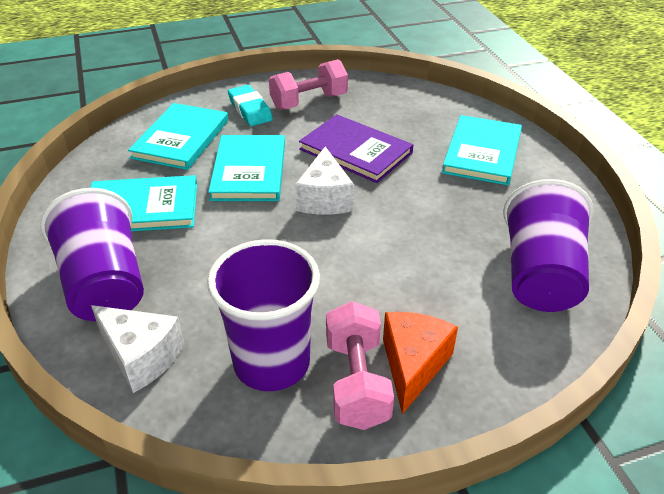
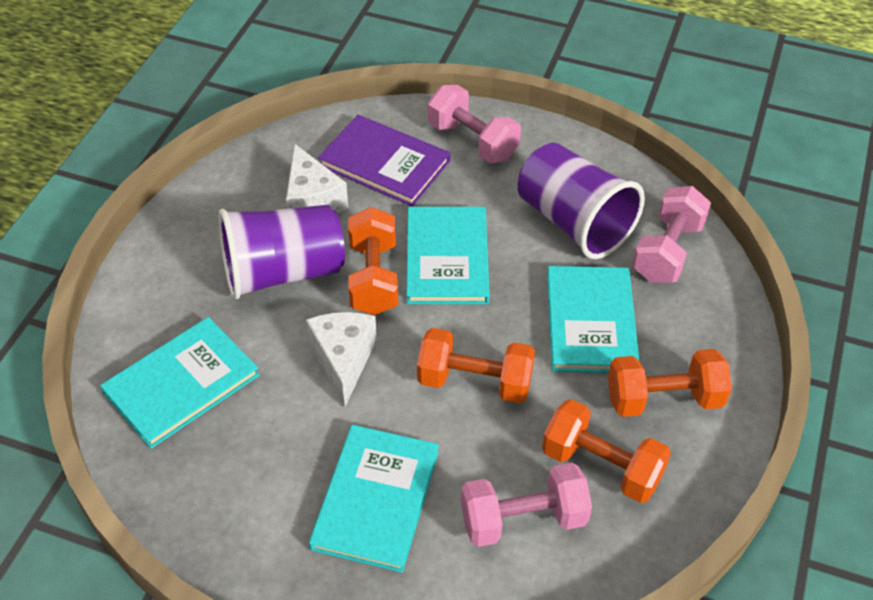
orange cheese: [383,312,458,414] = 1 -> none = 0
orange dumbbell: none = 0 -> [348,207,398,315] [417,328,535,403] [542,399,671,503] [608,349,732,417] = 4
pink dumbbell: [269,59,348,110] [326,301,394,430] = 2 -> [428,85,521,163] [461,463,592,547] [632,186,711,283] = 3
purple cup: [40,188,144,321] [207,239,320,391] [503,179,594,312] = 3 -> [218,205,345,299] [518,143,645,259] = 2
turquoise eraser: [228,85,273,126] = 1 -> none = 0

